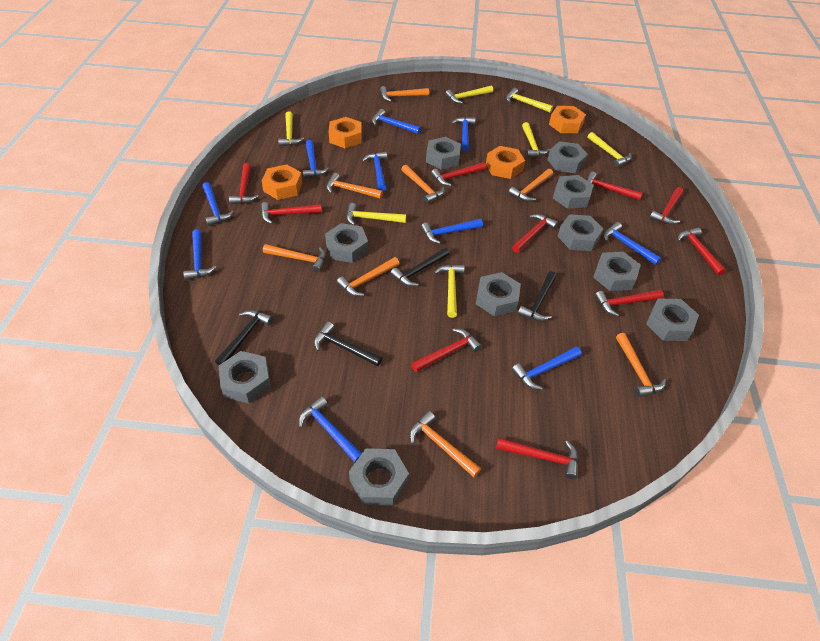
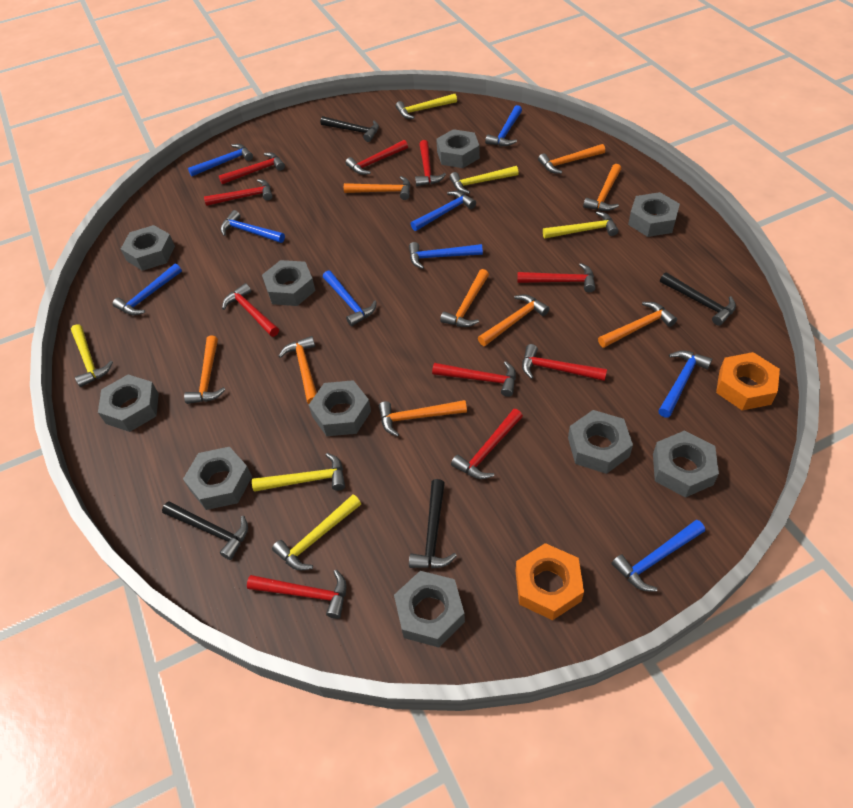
blue hammer: [183,229,216,280] [202,182,234,226] [299,396,362,462] [303,140,329,178] [362,152,387,191] [372,109,421,134] [421,219,483,244] [452,117,476,151] [512,347,582,390] [603,222,661,265] = 10 -> [112,263,182,315] [188,144,253,176] [220,210,285,243] [323,270,376,326] [409,242,483,269] [411,191,476,231] [485,105,522,146] [611,520,705,591] [658,350,712,418] = 9
orange hammer: [263,244,326,273] [326,173,383,199] [337,257,399,297] [380,86,429,102] [401,165,445,204] [409,411,481,477] [509,169,553,202] [616,333,666,397] = 8 -> [184,335,226,404] [279,336,317,404] [344,176,410,200] [379,400,467,437] [440,269,489,327] [478,295,549,346] [538,144,605,174] [583,164,621,211] [598,302,677,348] = 9
orange nut: [262,164,302,200] [329,117,362,148] [486,146,525,179] [549,106,586,133] = 4 -> [516,543,584,620] [716,352,780,410] = 2
yellow hammer: [278,111,304,147] [346,203,406,225] [434,265,465,318] [445,85,493,104] [506,88,553,113] [522,122,550,158] [588,132,632,167] = 7 -> [71,324,113,387] [252,453,345,492] [272,495,361,571] [396,94,457,119] [450,166,519,194] [543,211,618,239] = 6

